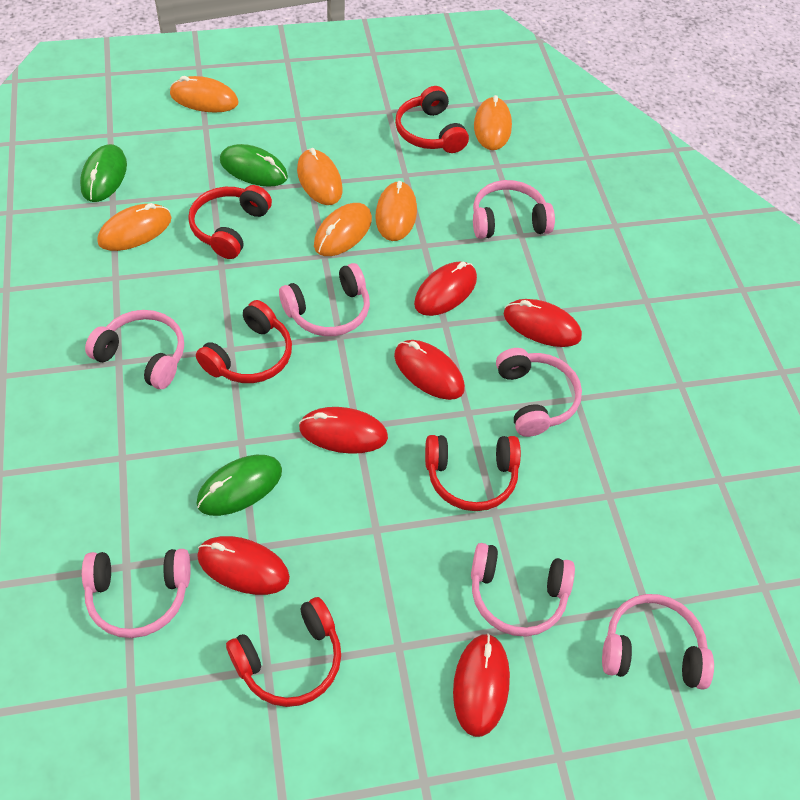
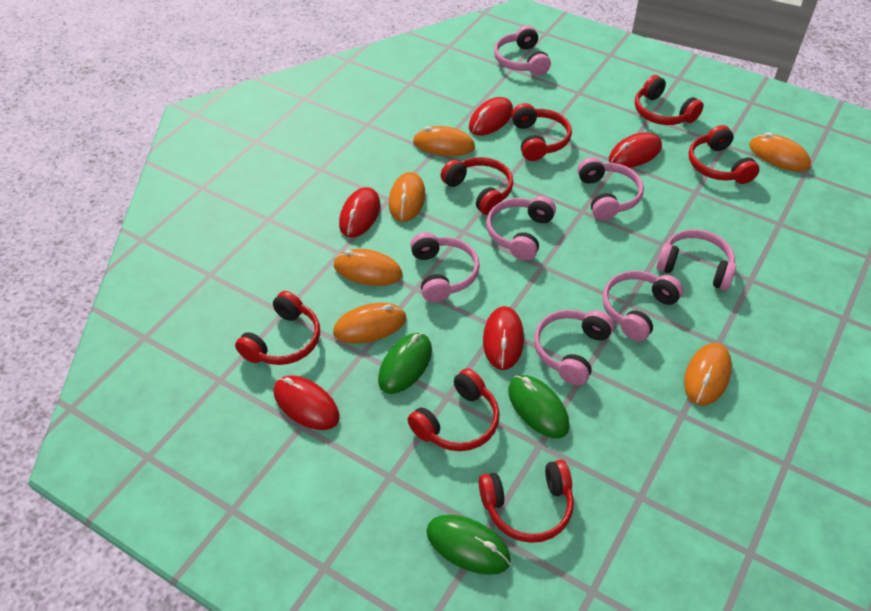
red headphones: [188,185,272,259] [196,300,292,383] [226,597,341,707] [395,86,469,153] [425,435,521,511] = 5 -> [235,291,320,365] [408,368,500,451] [441,157,513,215] [479,460,574,543] [511,103,572,161] [635,75,704,125] [688,125,760,184] = 7
red mouse: [197,536,290,595] [299,407,388,454] [394,340,465,400] [414,261,477,316] [453,633,510,737] [504,299,582,347] = 6 -> [273,375,340,430] [339,187,380,237] [469,97,513,135] [483,306,524,370] [609,132,662,168] = 5

